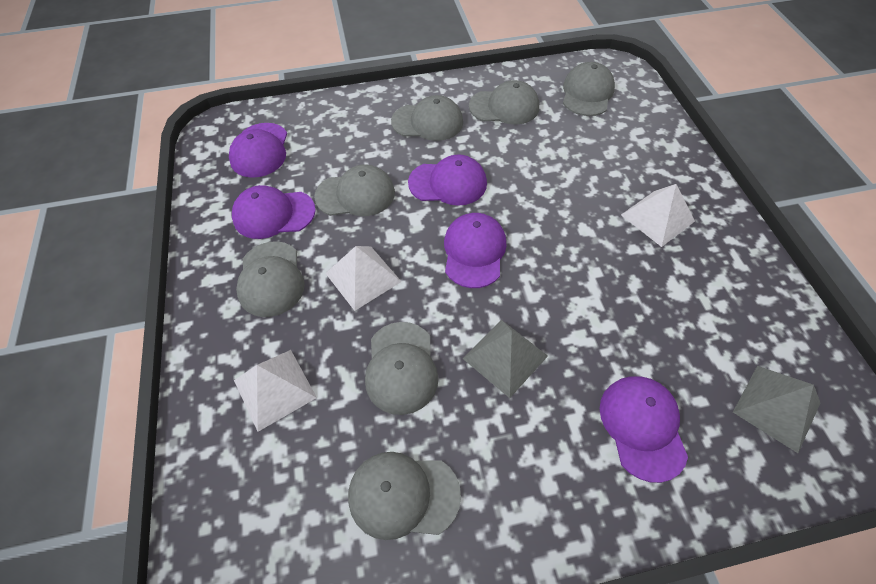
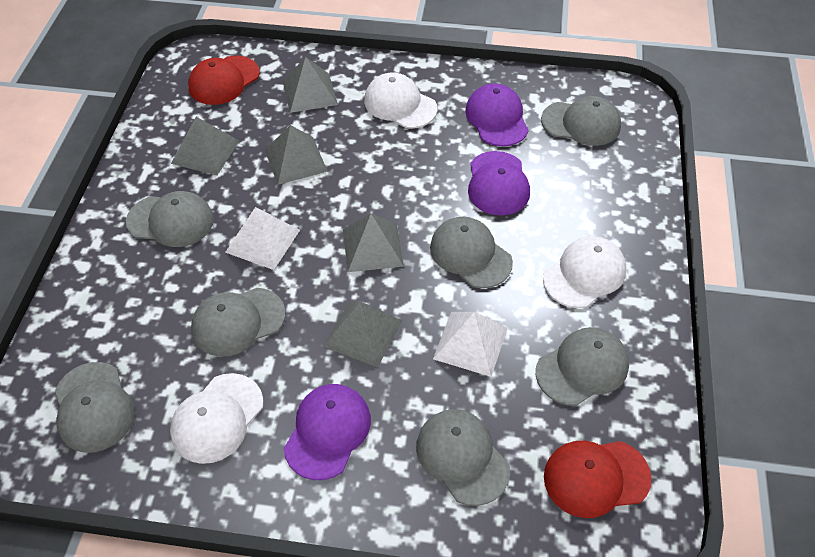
grey pyramid: [463,320,548,398] [733,366,820,453] = 2 -> [171,117,239,176] [265,125,328,185] [283,57,338,113] [323,301,402,367] [343,214,404,272] = 5
purple cap: [229,123,287,178] [232,185,316,239] [408,154,487,206] [444,213,507,288] [600,376,688,483] = 5 -> [284,384,371,480] [465,83,529,146] [468,151,530,216] = 3
red cap: none = 0 -> [188,56,260,105] [544,441,652,518] = 2
white cap: none = 0 -> [170,373,263,464] [364,73,437,128] [543,236,626,308] = 3
white pyramid: [234,350,317,432] [325,246,402,311] [621,184,695,247] = 3 -> [225,207,300,270] [433,312,508,377] = 2

